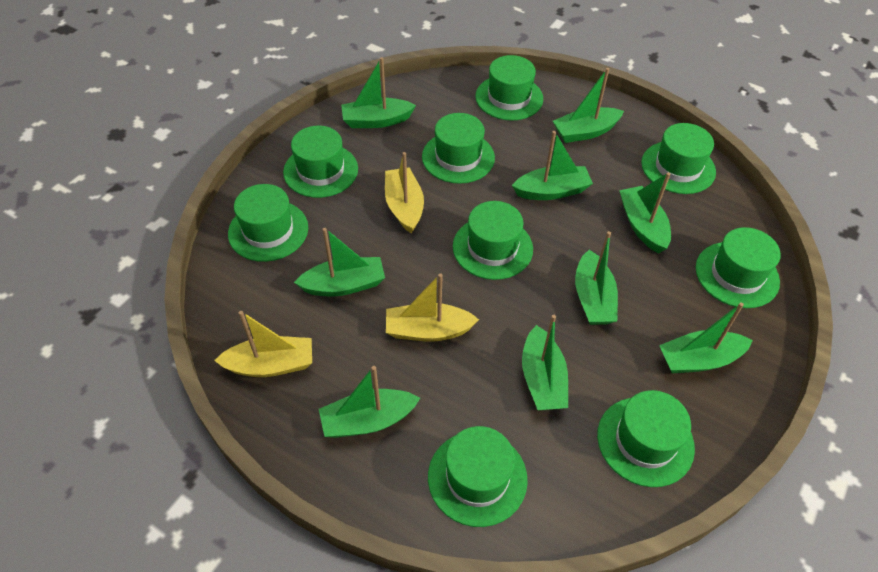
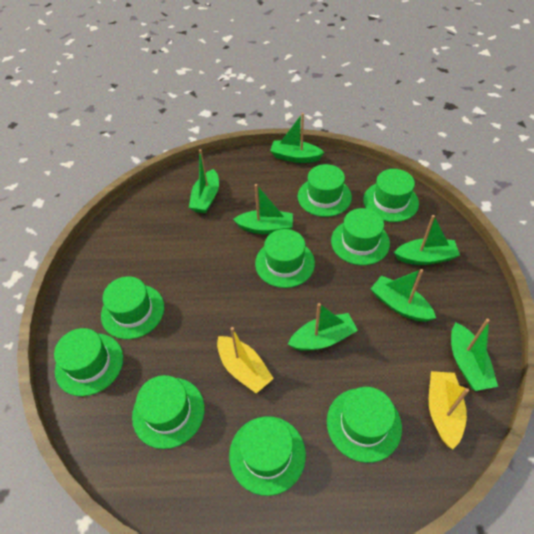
green boat: [294,228,385,296] [319,366,420,438] [341,57,416,128] [512,131,593,200] [522,315,568,410] [553,68,624,143] [575,231,618,325] [619,172,671,253] [659,302,753,373] = 9 -> [189,149,219,213] [233,184,293,234] [270,113,324,163] [288,303,358,351] [371,269,436,322] [394,215,460,265] [451,319,498,391] = 7
yellow boat: [214,311,312,377] [385,152,424,233] [386,273,479,342] = 3 -> [217,327,274,393] [429,371,469,449] = 2

